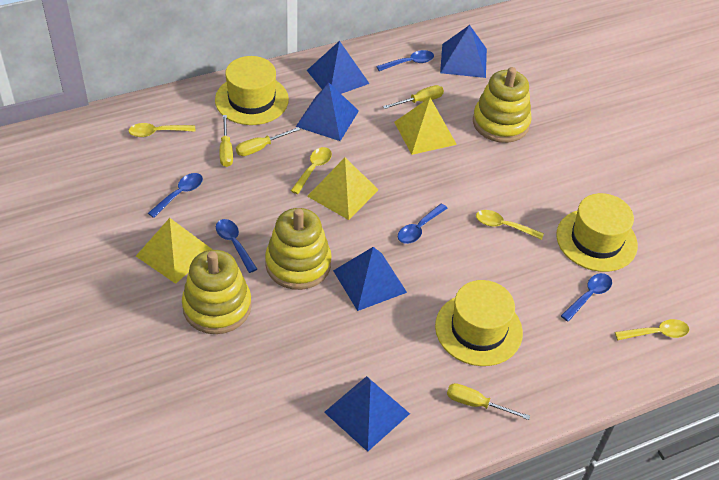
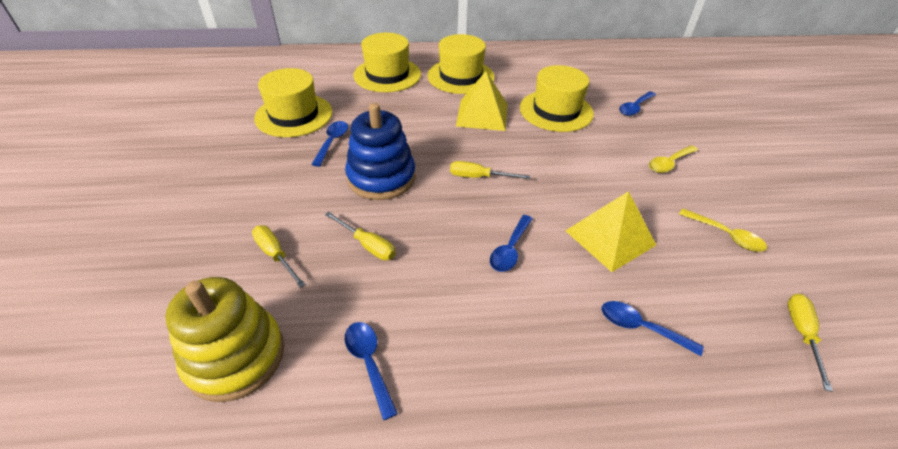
blue pyramid: [296,83,359,141] [307,41,370,94] [324,376,410,452] [333,247,407,311] [440,25,487,78] = 5 -> none = 0
blue stacking toy: none = 0 -> [345,103,415,200] = 1
yellow hat: [215,56,289,125] [435,280,523,366] [556,193,638,272] = 3 -> [254,68,332,137] [354,33,421,92] [427,34,494,94] [520,65,594,132] = 4
yellow pyramid: [136,218,213,284] [307,158,379,220] [394,98,457,155] = 3 -> [456,71,507,131] [565,191,656,272] = 2
yellow spoon: [129,123,195,137] [291,147,332,194] [476,210,544,240] [615,319,689,340] = 4 -> [649,145,698,173] [679,208,767,252] = 2
yellow stacking toy: [182,250,252,334] [265,208,332,290] [473,67,532,143] = 3 -> [165,277,284,402] = 1

